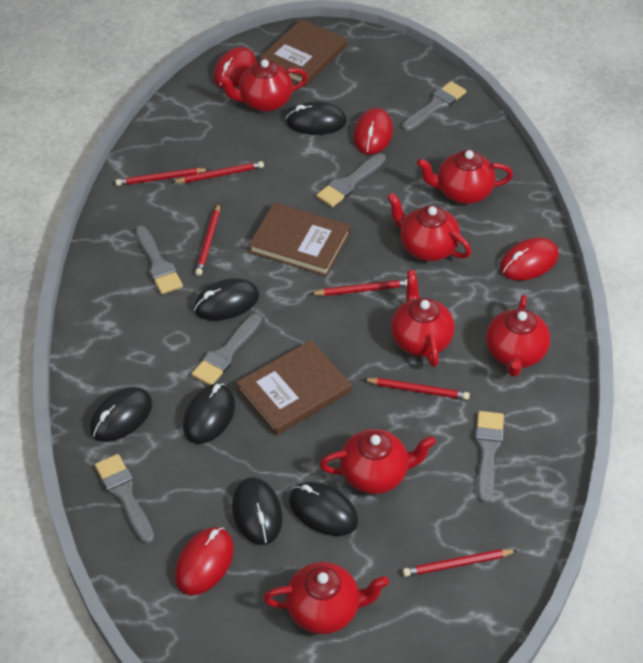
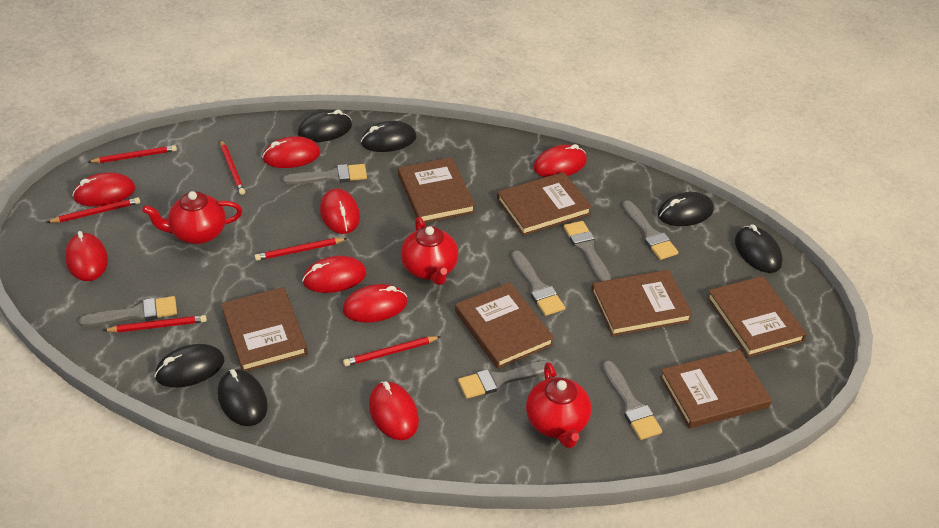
brown book: [236,340,352,436] [249,202,351,276] [259,19,347,87] = 3 -> [221,287,308,371] [398,157,475,223] [455,282,554,369] [497,172,592,236] [591,270,693,336] [659,350,772,428] [707,276,807,357] = 7
grey brush: [95,454,154,544] [135,226,183,294] [192,314,262,385] [316,153,386,207] [402,81,466,131] [475,411,504,503] = 6 -> [79,296,177,327] [283,164,367,185] [458,360,554,399] [511,250,565,316] [564,221,612,282] [602,360,662,440] [622,200,678,260] = 7
red mouse: [175,527,234,595] [213,47,257,88] [353,108,393,154] [500,238,559,280] = 4 -> [65,231,108,281] [72,172,135,206] [262,136,320,168] [302,256,366,293] [320,189,360,234] [343,284,407,323] [369,381,419,440] [533,144,587,177] = 8
red teapot: [218,59,308,112] [263,562,389,634] [319,429,436,494] [387,193,471,261] [391,270,455,367] [417,150,513,204] [486,295,550,377] = 7 -> [142,191,242,244] [401,217,458,285] [526,362,591,448] = 3

